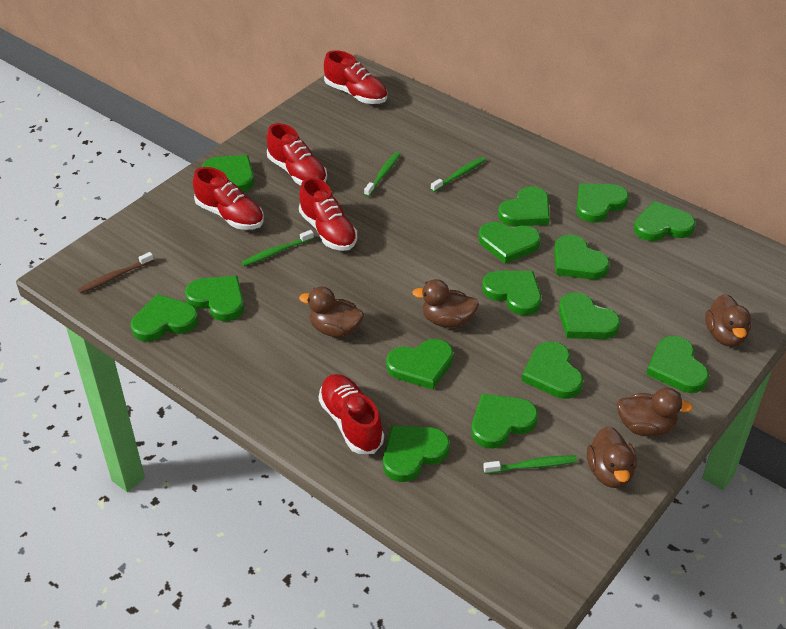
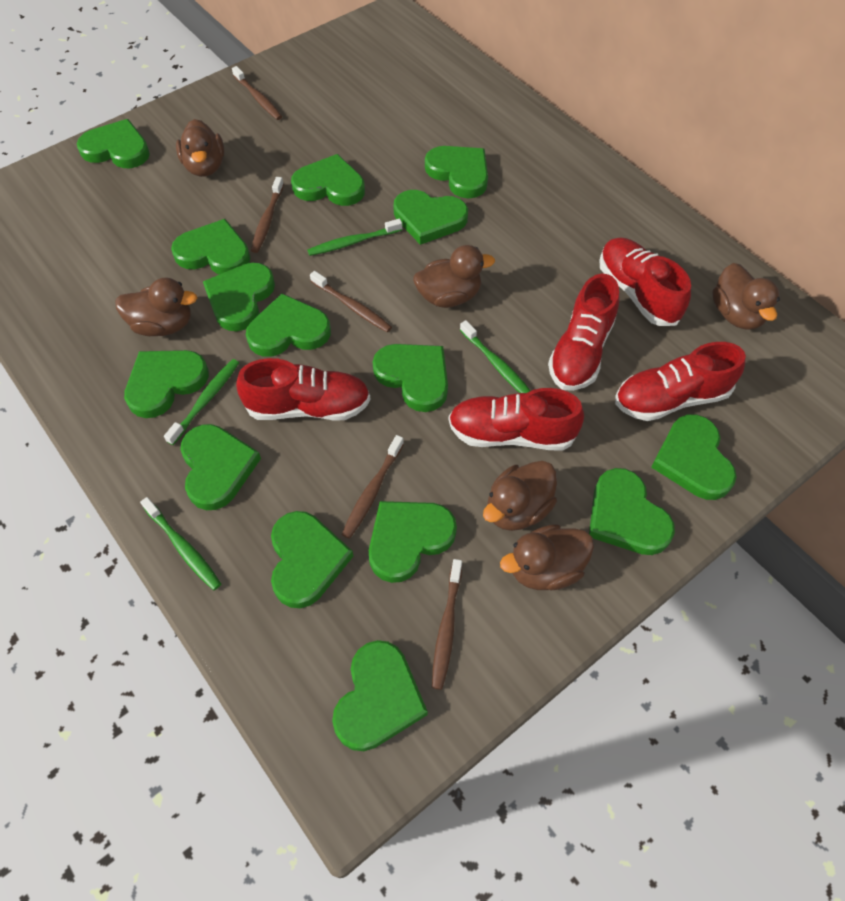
brown duck: [299,286,364,337] [412,279,479,328] [587,426,637,488] [617,388,693,436] [705,294,751,347] = 5 -> [115,277,197,336] [176,119,225,177] [413,245,495,308] [483,461,557,531] [500,524,594,590] [712,263,780,329] = 6
brown toothbrush: [78,252,154,293] = 1 -> [232,66,282,120] [251,177,284,253] [310,271,392,332] [342,435,404,539] [432,559,462,690] = 5

